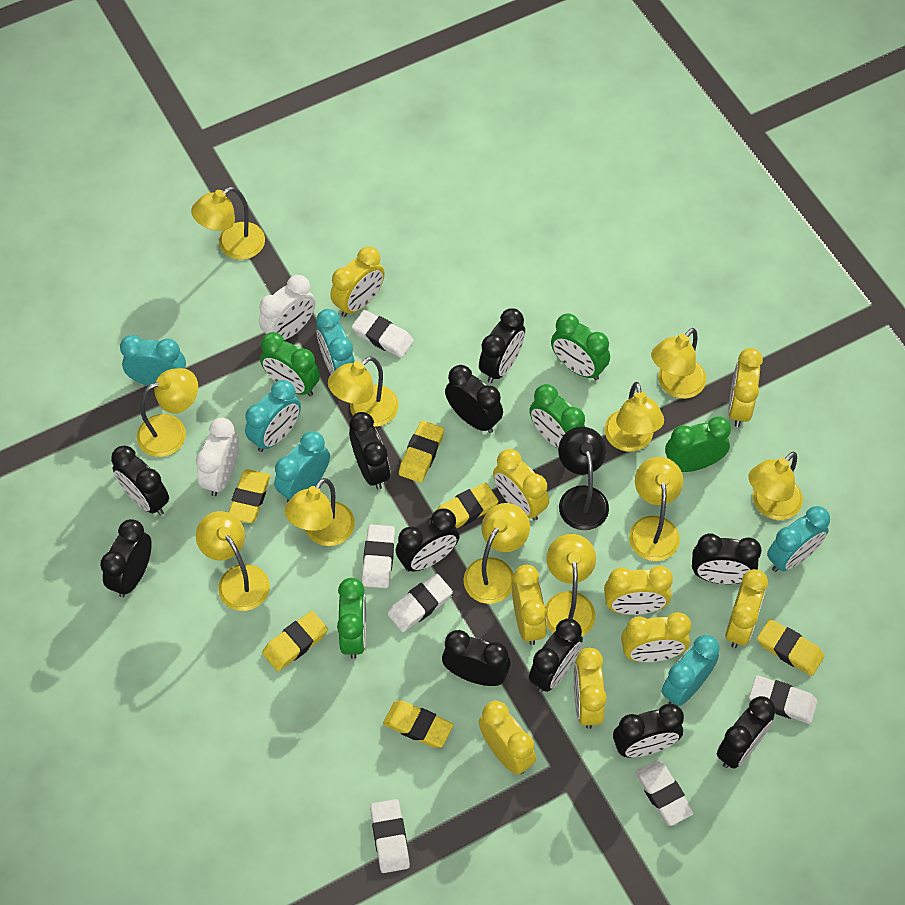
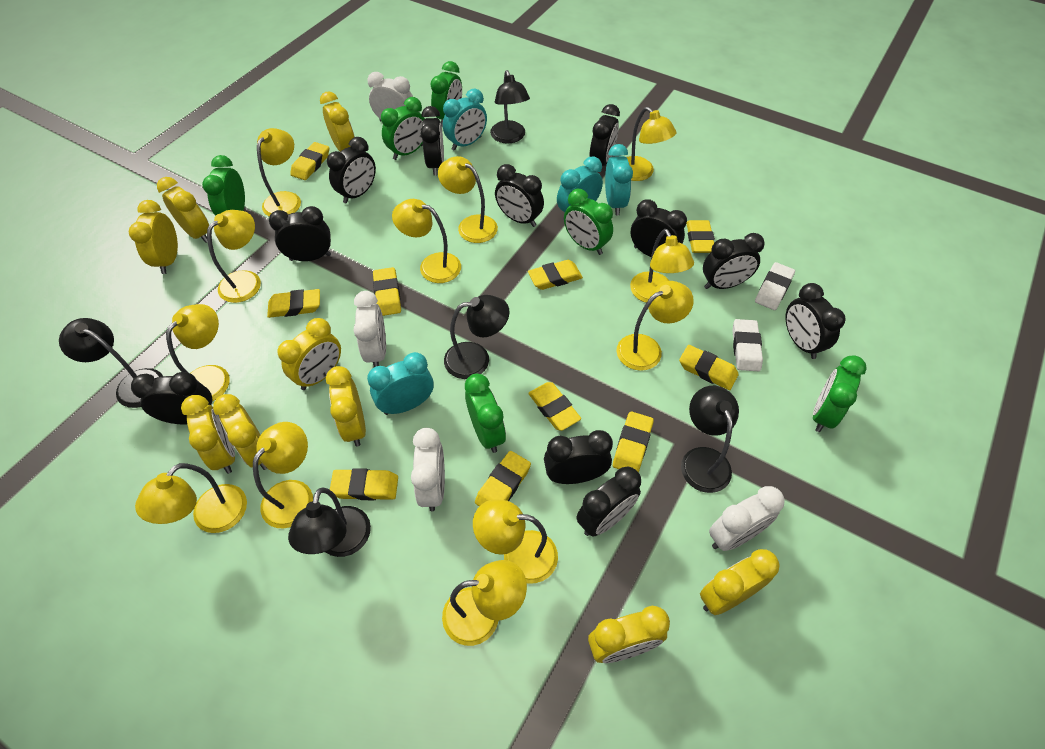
black lamp: [558,427,609,530] = 1 -> [59,318,163,408] [288,488,371,557] [444,295,509,379] [490,70,530,144] [681,386,739,493] = 5
green clock: [260,332,320,396] [337,578,366,659] [529,384,585,449] [551,313,610,380] [665,417,731,472] = 5 -> [202,155,245,216] [381,97,425,160] [430,61,462,127] [465,374,506,453] [564,189,613,255] [813,355,867,432] = 6
turquoise clock: [120,335,186,386] [245,380,301,452] [274,431,330,502] [316,309,355,374] [661,635,719,706] [767,506,830,572] = 6 -> [367,352,434,415] [443,88,487,151] [557,156,603,220] [605,144,633,215] = 4
white clock: [196,418,239,496] [259,275,316,340] = 2 -> [353,291,386,367] [367,72,413,121] [411,428,445,511] [709,486,785,551] = 4
white eraser: [352,310,414,358] [362,525,395,588] [370,799,410,873] [387,574,453,632] [635,760,694,826] [749,675,818,724] = 6 -> [732,319,763,371] [755,262,795,310] = 2
yellow eraser: [229,469,271,523] [262,611,328,671] [383,701,453,748] [399,420,444,483] [435,482,498,528] [757,619,824,676] = 6 -> [267,289,320,318] [290,142,329,180] [330,468,398,500] [373,267,401,316] [475,451,531,506] [528,260,583,290] [528,382,581,431] [613,411,654,472] [679,345,739,390] [686,220,715,253] = 10
yellow lamp: [137,368,198,457] [191,187,265,260] [196,511,270,611] [285,478,355,546] [328,356,399,427] [463,503,530,604] [546,534,596,636] [604,382,664,452] [629,457,683,561] [651,328,706,399] [749,452,803,520] = 11 -> [135,463,247,533] [166,304,230,401] [207,210,261,303] [253,422,313,529] [257,128,301,217] [392,199,461,283] [438,156,498,243] [442,560,527,646] [473,499,558,584] [616,281,694,371] [626,107,676,181] [630,229,694,303] = 12

